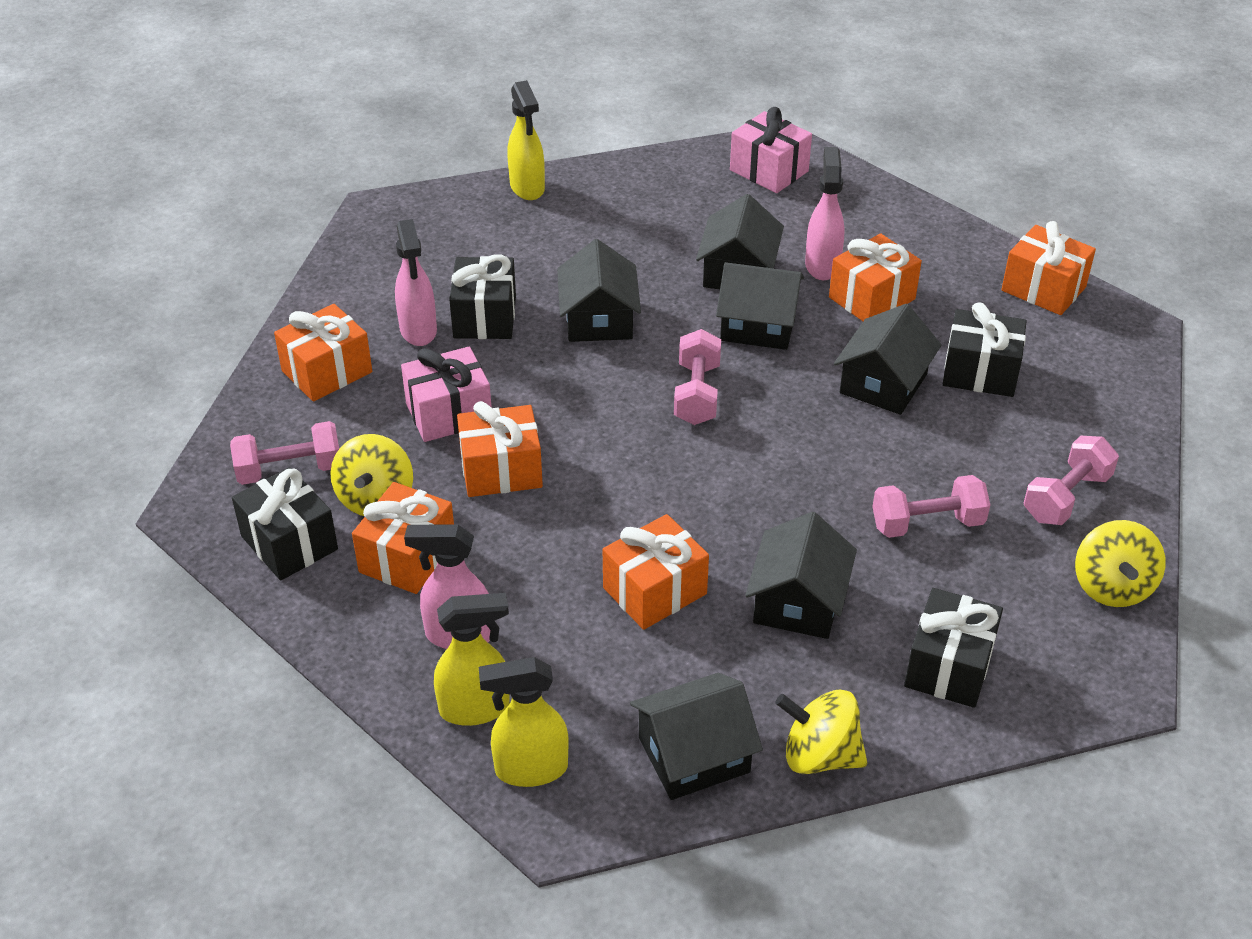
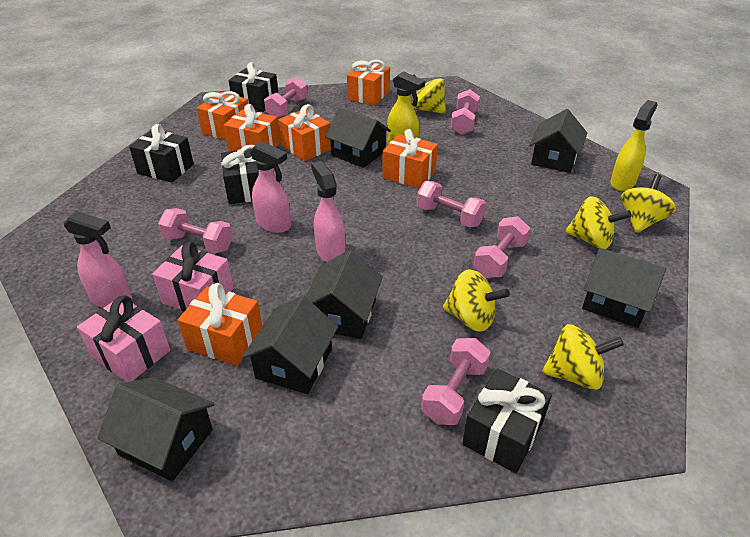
pink dumbbell: [230,421,339,485] [674,329,721,425] [873,475,990,538] [1024,436,1119,525] = 4 -> [158,208,233,253] [264,77,308,118] [417,181,486,227] [421,338,491,425] [450,89,480,135] [473,216,530,278] = 6
yellow spinning top: [330,434,413,516] [775,689,867,774] [1075,520,1166,607] = 3 -> [412,74,446,114] [443,269,510,332] [542,324,624,390] [565,196,631,249] [621,174,676,233] = 5
yellow spray bottle: [434,593,510,726] [479,657,569,787] [507,80,545,200] = 3 -> [387,71,425,145] [610,100,658,191] = 2

